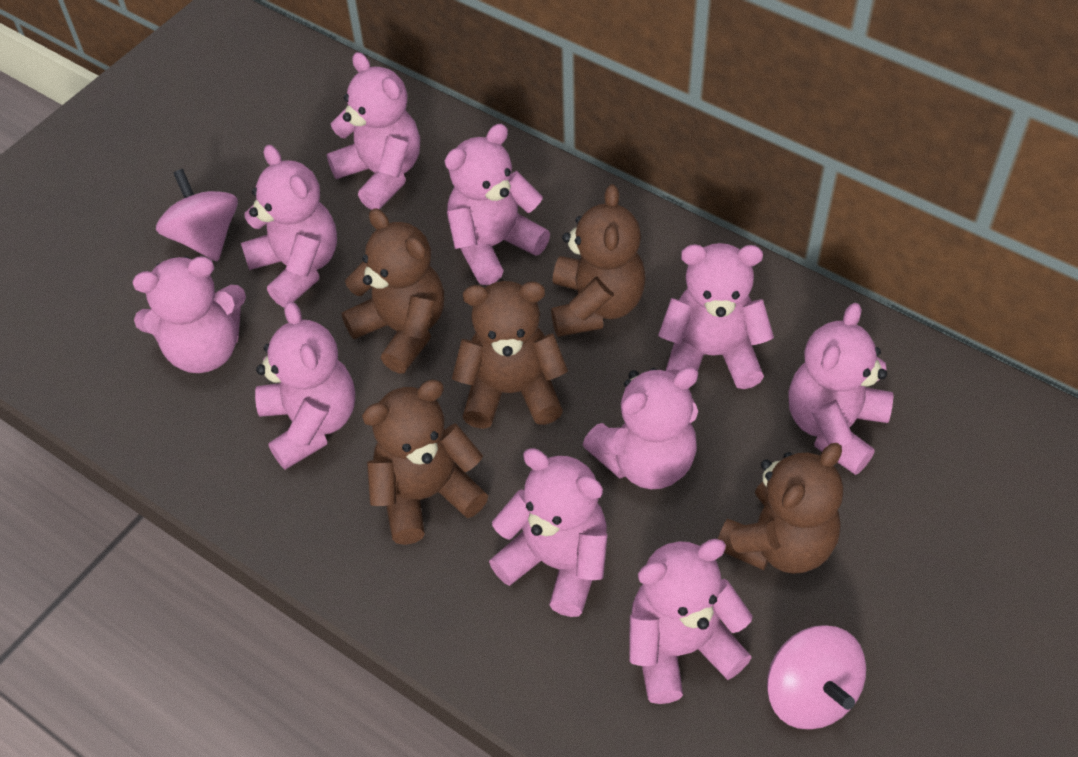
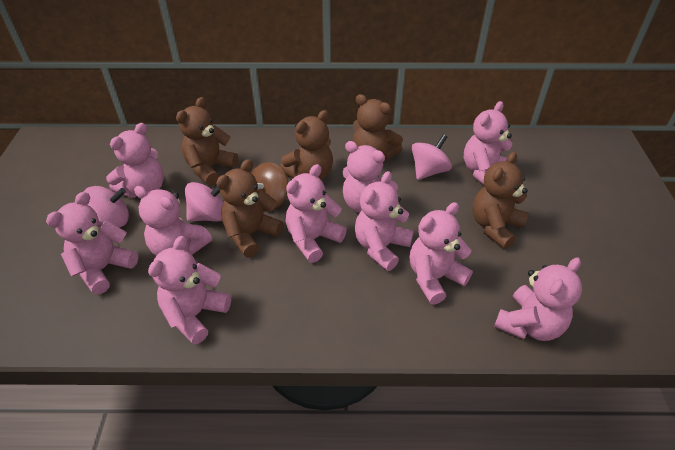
brown spinning top: none = 0 -> [251,162,288,211] = 1
pink spinning top: [156,169,238,262] [767,625,866,729] = 2 -> [84,186,129,227] [185,182,223,221] [412,134,452,180] = 3

